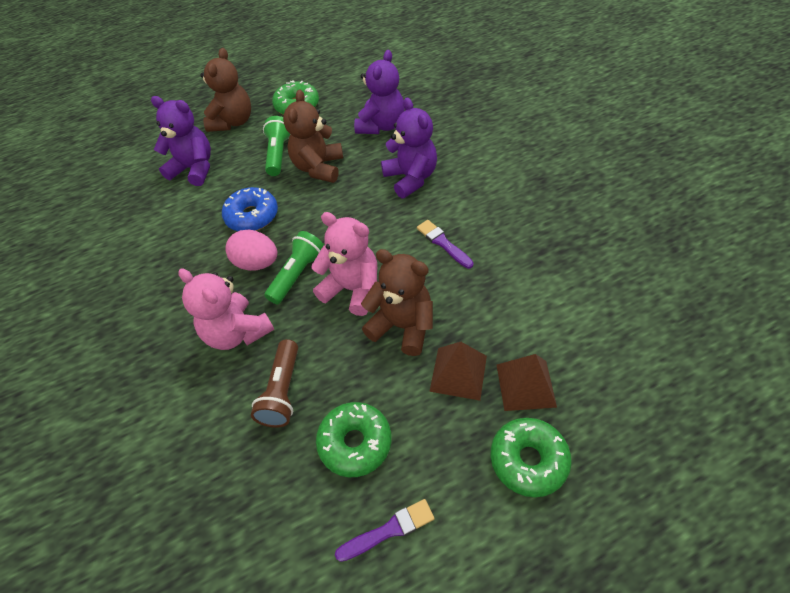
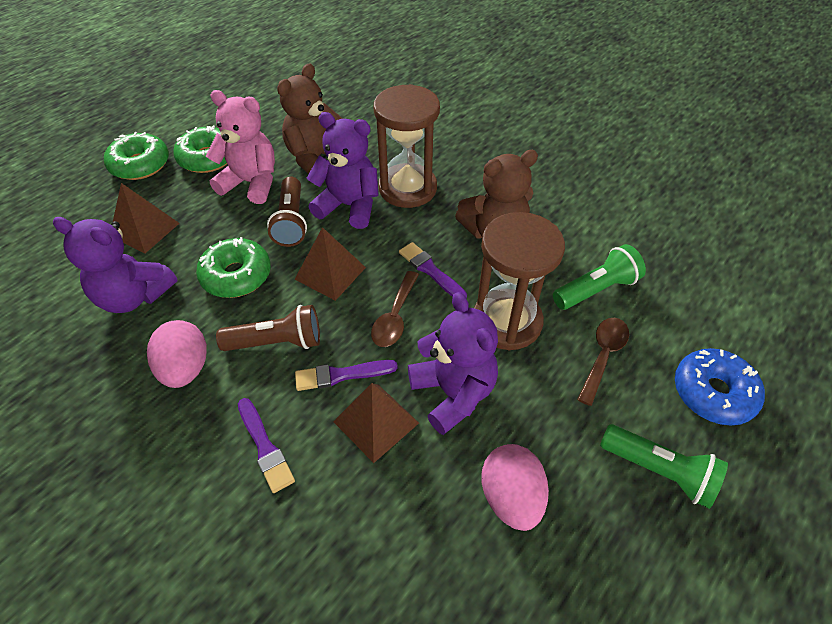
brown flashlight: [251,339,298,428] = 1 -> [216,305,320,351] [267,176,307,247] = 2
brown hourglass: none = 0 -> [374,84,440,208] [474,212,565,350] = 2
brown pyramid: [429,342,487,401] [497,354,557,411] = 2 -> [113,183,180,253] [295,227,366,301] [333,383,419,463] = 3
brown spoon: none = 0 -> [371,271,419,347] [577,318,629,406] = 2
brown teddy bear: [200,48,251,132] [283,90,343,183] [361,249,433,356] = 3 -> [277,63,343,174] [455,150,538,239] = 2
pink egg: [225,229,277,271] = 1 -> [147,320,207,388] [482,444,549,531] = 2
pink teddy bear: [178,269,274,350] [311,212,377,316] = 2 -> [206,90,275,204] = 1
purple brush: [335,499,435,562] [417,220,474,269] = 2 -> [238,398,295,493] [295,360,398,391] [399,242,467,299] = 3

